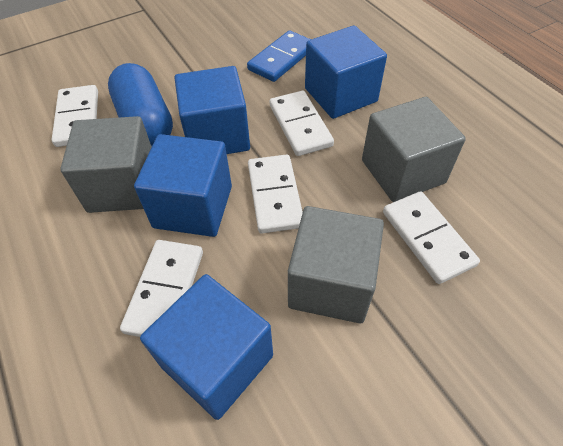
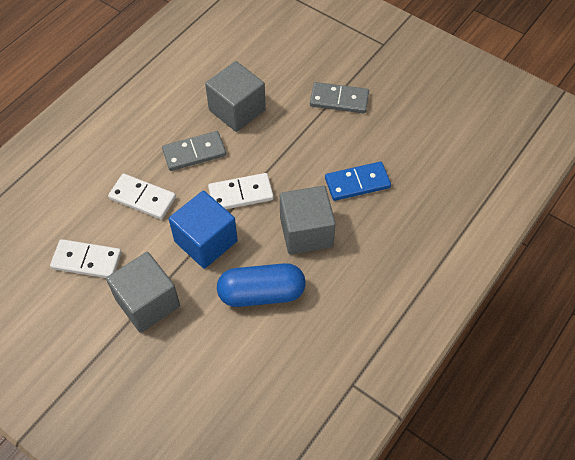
blue cube: [134,134,232,237] [140,274,273,420] [175,66,250,154] [305,26,387,119] = 4 -> [169,191,237,269] = 1
grey domino: none = 0 -> [162,131,226,171] [310,82,369,113] = 2
white domino: [52,85,98,147] [120,240,203,337] [248,154,303,233] [270,91,334,156] [383,191,480,284] = 5 -> [50,239,122,278] [108,174,176,219] [208,173,274,209] = 3

